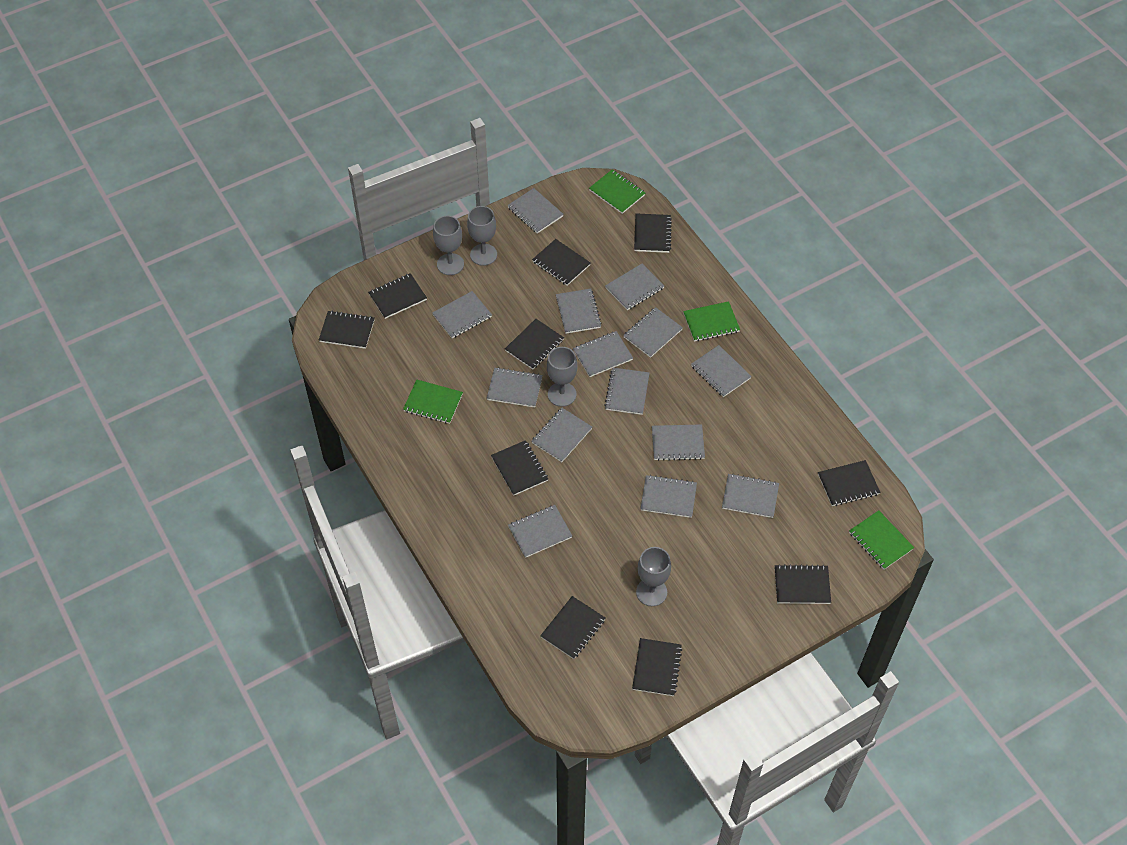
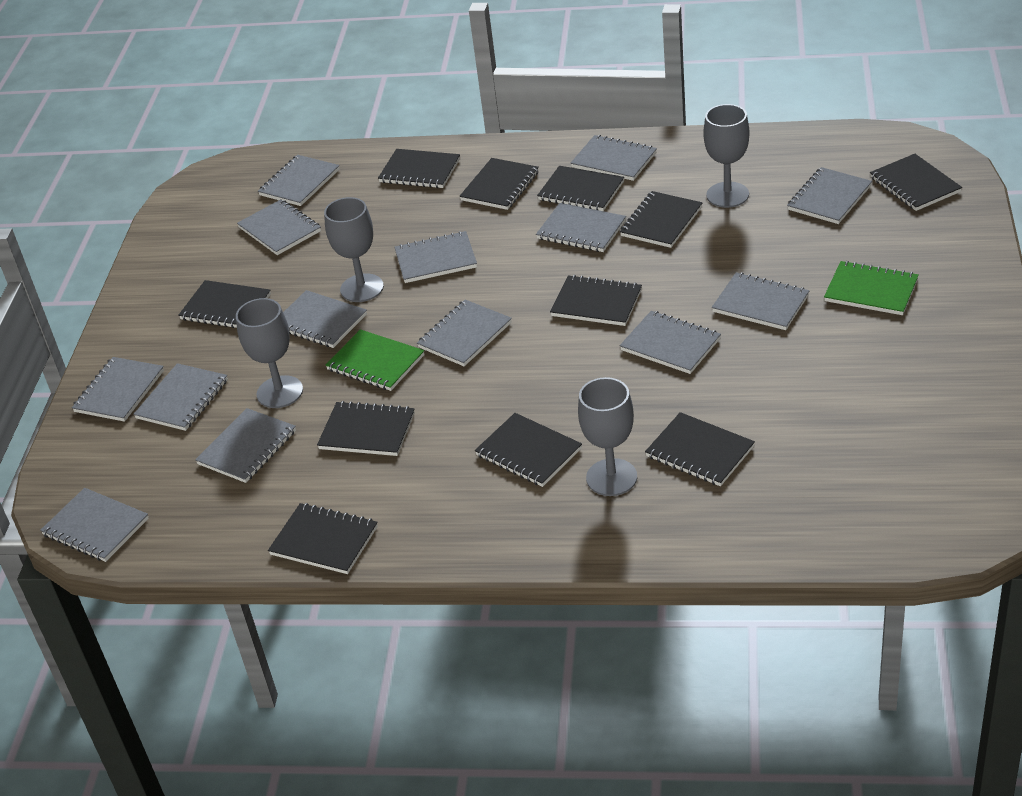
black notebook: [319,310,375,349] [368,273,427,319] [491,440,548,496] [505,319,564,369] [532,239,590,286] [540,596,605,659] [632,638,682,696] [634,214,672,253] [775,564,831,604] [818,460,880,506] = 10 -> [178,280,271,328] [268,503,378,574] [317,401,415,456] [378,149,460,188] [459,158,539,210] [475,413,582,487] [537,166,624,211] [550,275,642,326] [620,191,702,248] [645,412,755,486] [870,154,962,211] = 11
green notebook: [403,380,463,424] [589,169,645,214] [683,301,740,342] [849,510,914,570] = 4 -> [326,329,424,391] [824,261,919,315] = 2

